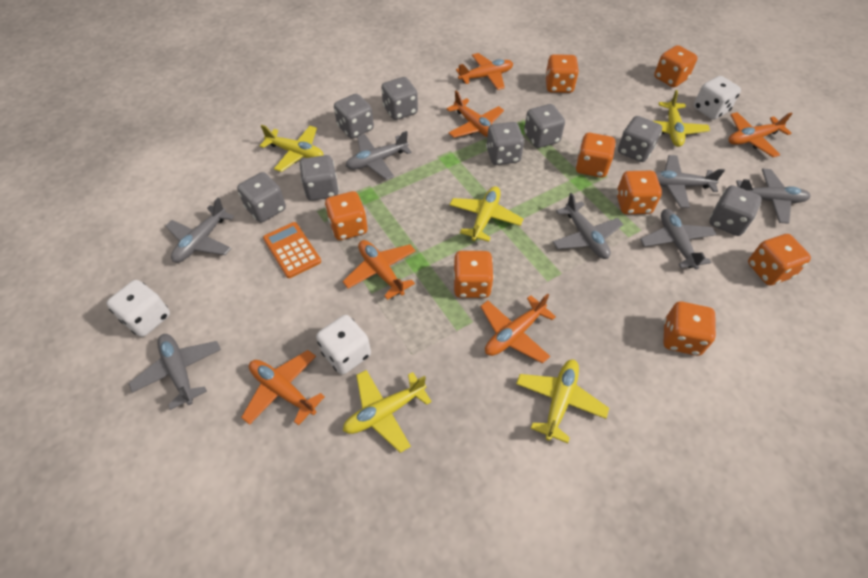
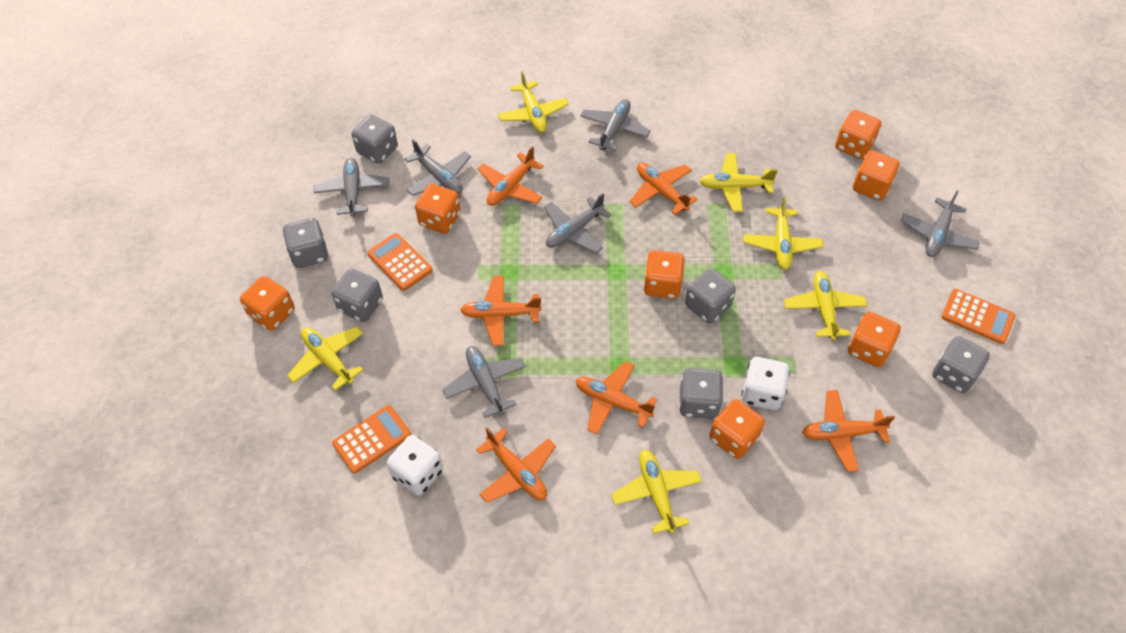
grey dice: [237,172,286,223] [299,155,339,201] [334,94,374,139] [381,77,418,120] [486,122,524,165] [524,104,565,148] [618,116,662,162] [709,185,762,236] = 8 -> [283,218,328,268] [332,269,383,322] [352,114,398,164] [679,368,723,419] [685,268,736,324] [932,336,990,393] = 6
grey plane: [129,334,221,410] [166,197,234,262] [346,131,412,180] [553,193,623,259] [640,209,717,270] [655,155,725,208] [736,169,811,224] = 7 -> [314,158,390,217] [405,139,471,196] [442,346,526,418] [544,193,612,253] [580,99,651,151] [901,190,980,257] = 6
orange calculator: [263,222,321,278] = 1 -> [332,405,411,473] [367,233,433,291] [941,289,1015,344] = 3
orange dice: [325,191,368,240] [453,251,494,298] [545,54,579,93] [576,133,616,178] [616,171,662,214] [654,45,698,87] [663,301,716,356] [748,234,811,285] = 8 -> [240,276,295,331] [415,184,461,234] [643,250,685,299] [709,399,765,459] [835,110,881,159] [848,312,901,367] [853,150,900,201] = 7
white dice: [106,280,170,337] [316,315,371,375] [694,76,741,120] = 3 -> [387,435,443,496] [742,357,790,410] = 2
yellow plane: [260,125,323,172] [343,370,432,453] [450,186,523,242] [516,360,609,443] [654,90,710,147] = 5 -> [287,327,363,391] [498,71,569,133] [611,450,702,534] [700,153,778,212] [744,196,823,270] [784,271,867,340] = 6

